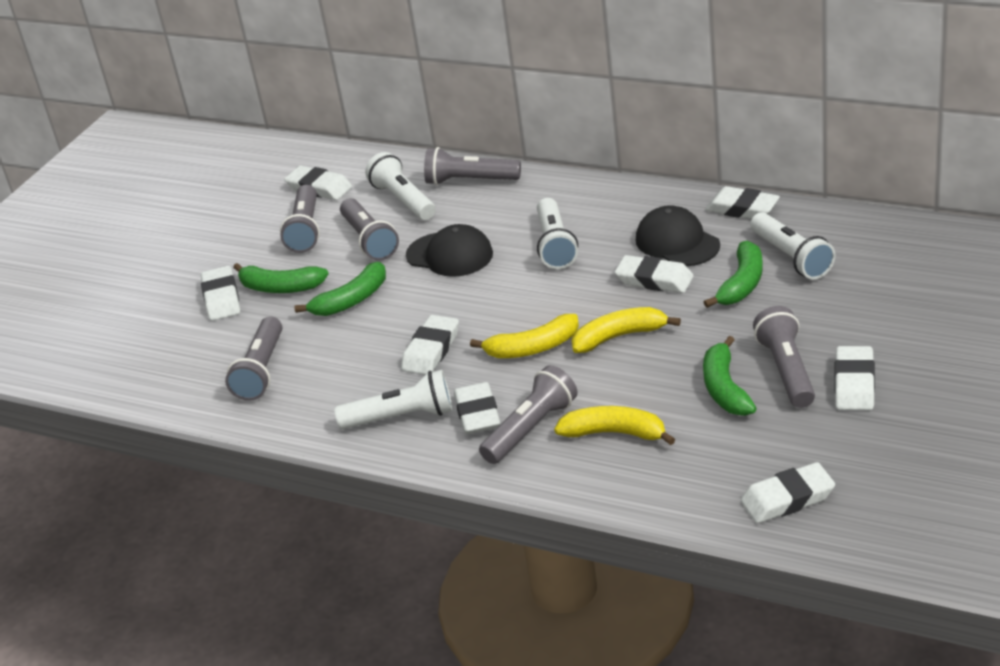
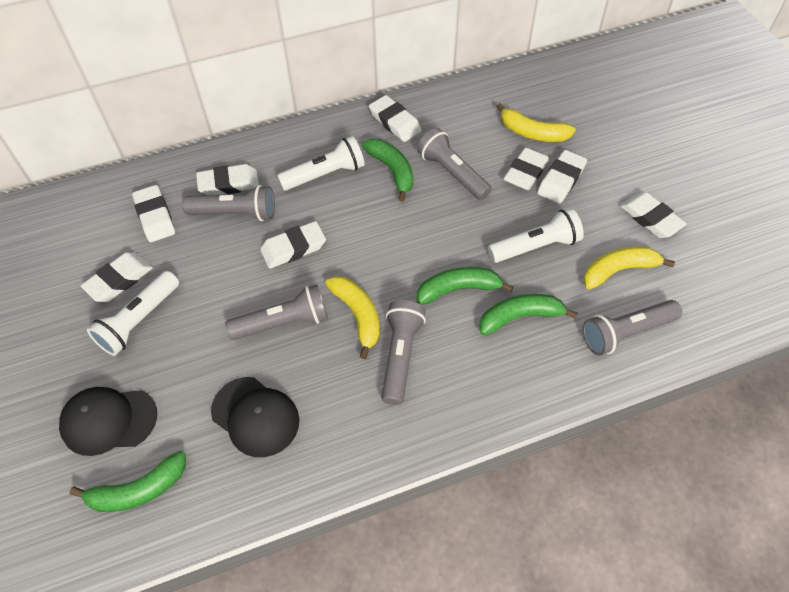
grey flashlight: [225,316,282,401] [280,185,320,253] [340,198,399,261] [424,147,521,185] [479,365,578,464] [753,306,815,408] = 6 -> [182,185,275,221] [225,284,328,340] [381,300,426,405] [417,128,492,200] [582,300,682,356] = 5
white flashlight: [334,370,453,429] [365,152,435,220] [537,198,578,269] [750,212,835,279] = 4 -> [87,271,179,356] [277,136,365,191] [488,208,584,263] = 3

